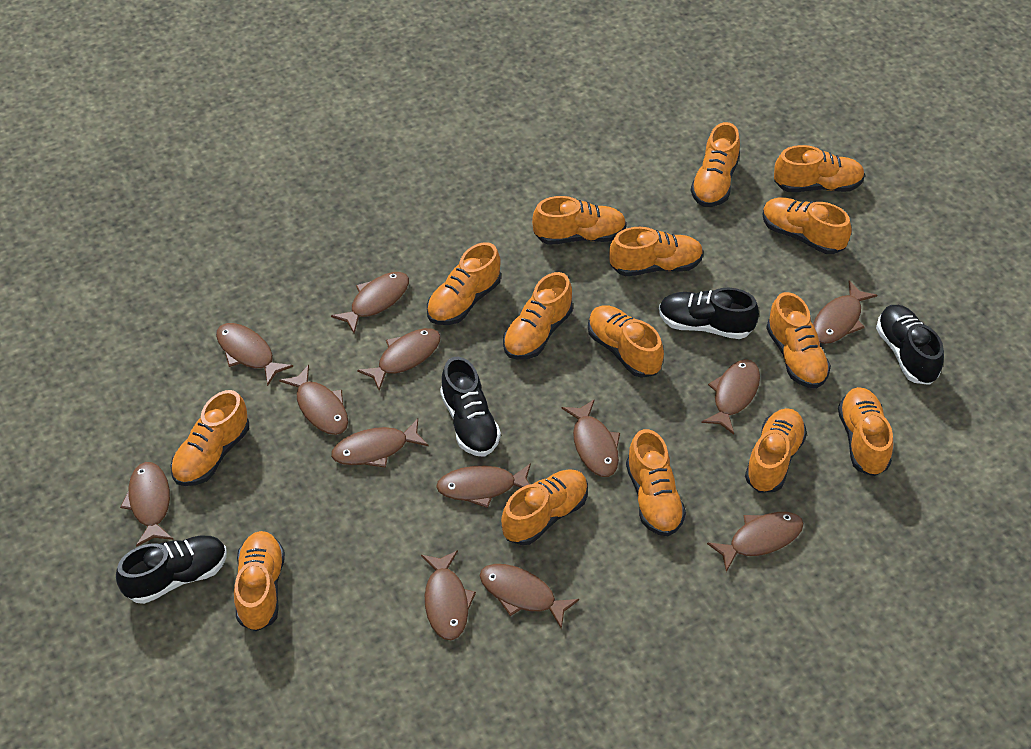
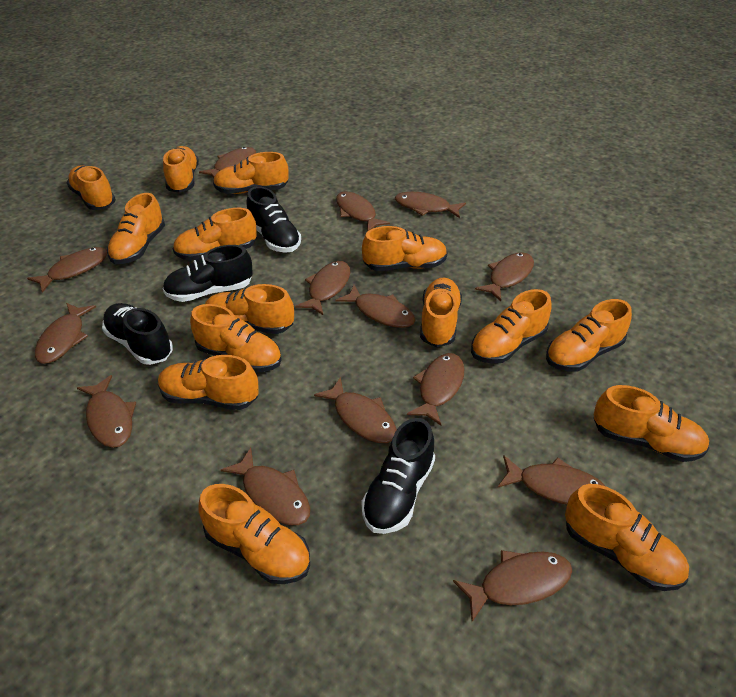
brown fish: [120,462,173,547] [216,323,293,386] [279,365,348,435] [331,272,409,333] [331,419,429,468] [357,328,441,391] [421,550,476,640] [436,463,531,508] [480,564,579,629] [562,399,620,477] [701,359,760,435] [707,512,804,572] [813,280,877,344] = 13 -> [27,247,107,293] [35,303,96,364] [77,375,136,448] [199,147,256,178] [221,448,310,525] [295,261,350,315] [314,377,397,443] [336,191,390,232] [336,285,415,328] [395,192,466,218] [407,353,464,425] [453,550,572,622] [475,252,534,301] [498,455,605,505] = 14

